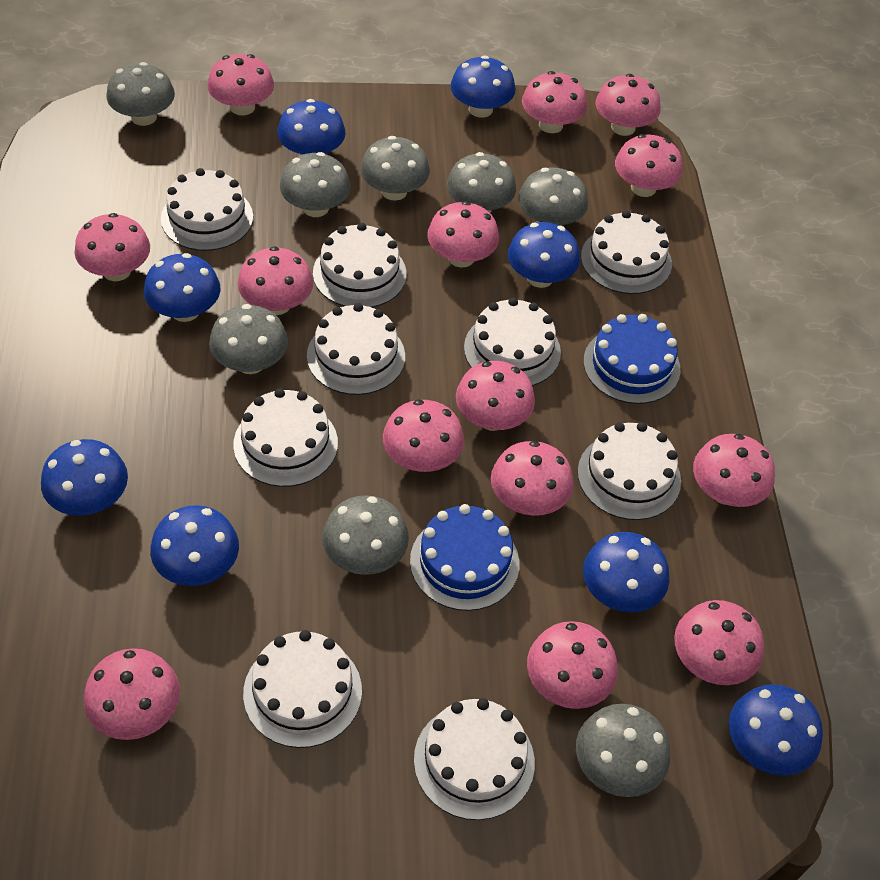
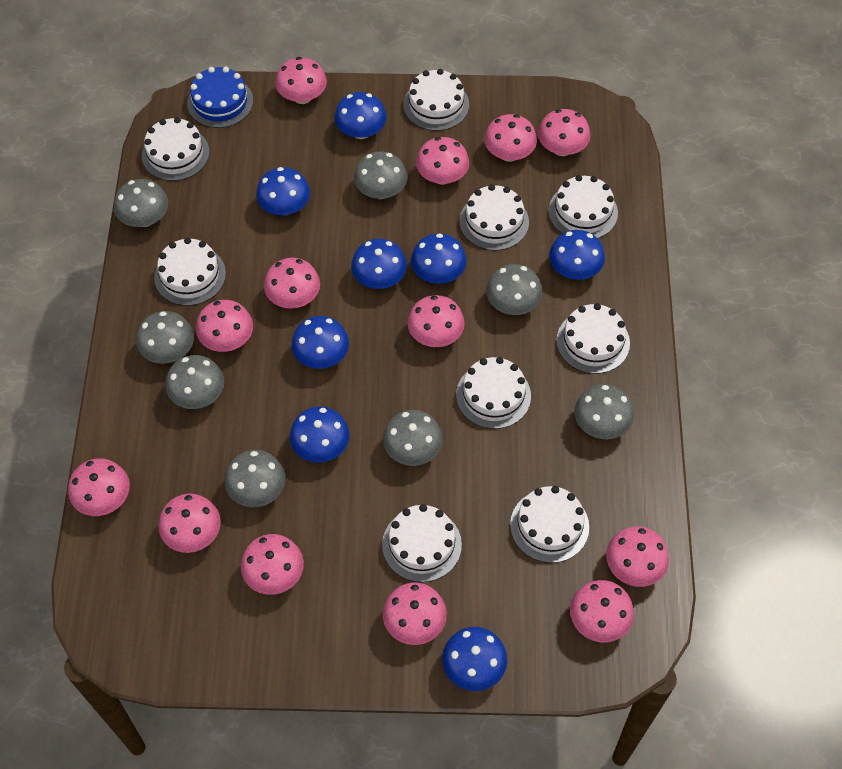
blue cake: [410,504,519,611] [583,314,680,404] = 2 -> [187,67,253,128] = 1
pink mushroom: [74,213,150,281] [84,648,180,740] [207,54,274,116] [238,246,313,315] [383,399,464,472] [427,201,499,268] [456,361,535,431] [491,441,574,516] [522,71,587,133] [527,621,618,709] [596,74,661,136] [615,134,683,197] [674,600,764,685] [693,434,775,507] = 14 -> [68,458,130,516] [159,494,221,553] [196,300,253,352] [241,534,304,595] [264,258,320,308] [275,57,327,104] [383,583,447,645] [407,295,465,347] [416,137,469,185] [484,114,537,162] [538,109,590,156] [570,580,634,643] [606,526,669,587] = 13

